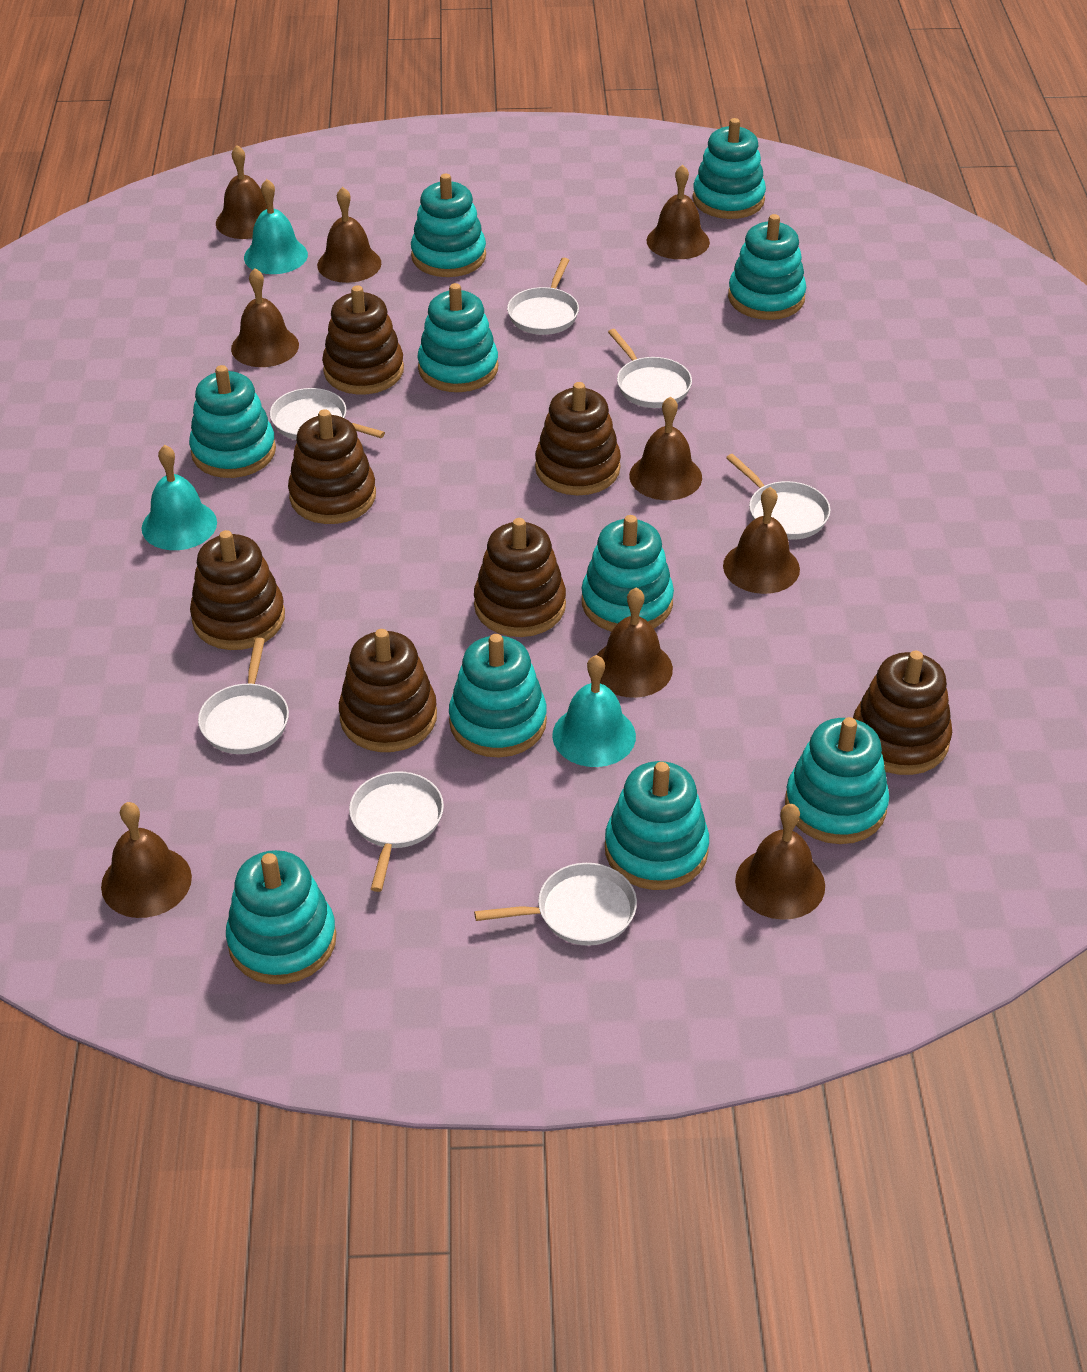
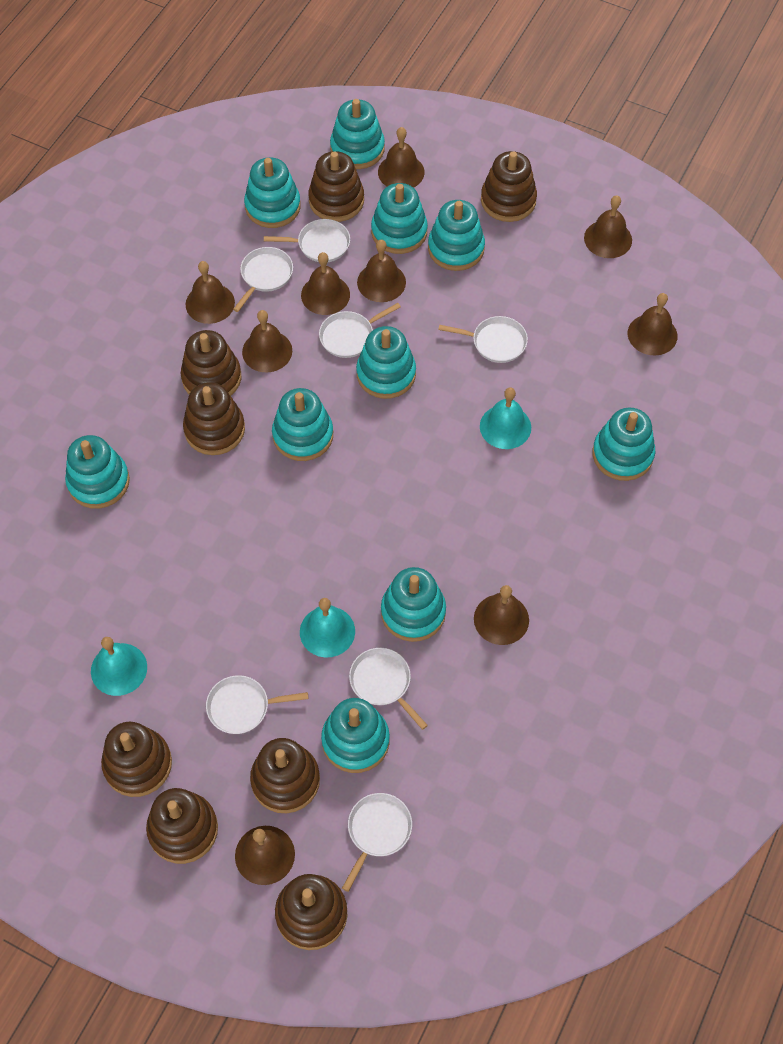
brown stacking toy: [190,530,285,650] [288,409,376,524] [322,285,404,394] [339,629,437,752] [474,518,566,637] [535,382,621,495] [853,651,952,775] = 7 -> [101,722,172,797] [146,788,218,864] [181,330,241,396] [183,382,245,455] [250,738,320,813] [275,874,347,950] [308,151,364,222] [481,151,537,222] = 8

